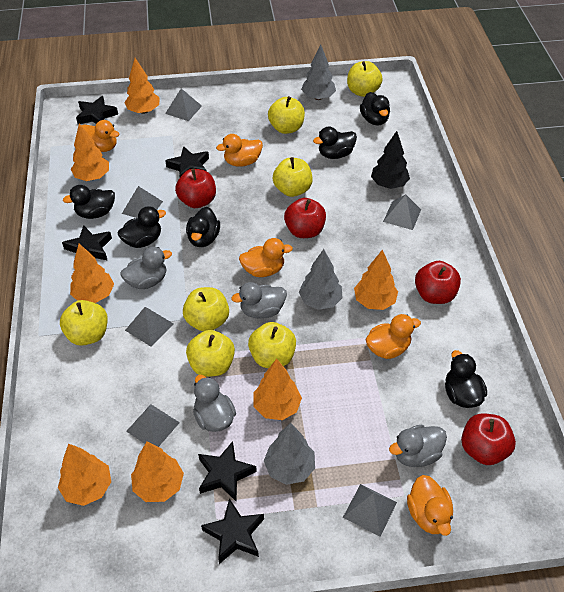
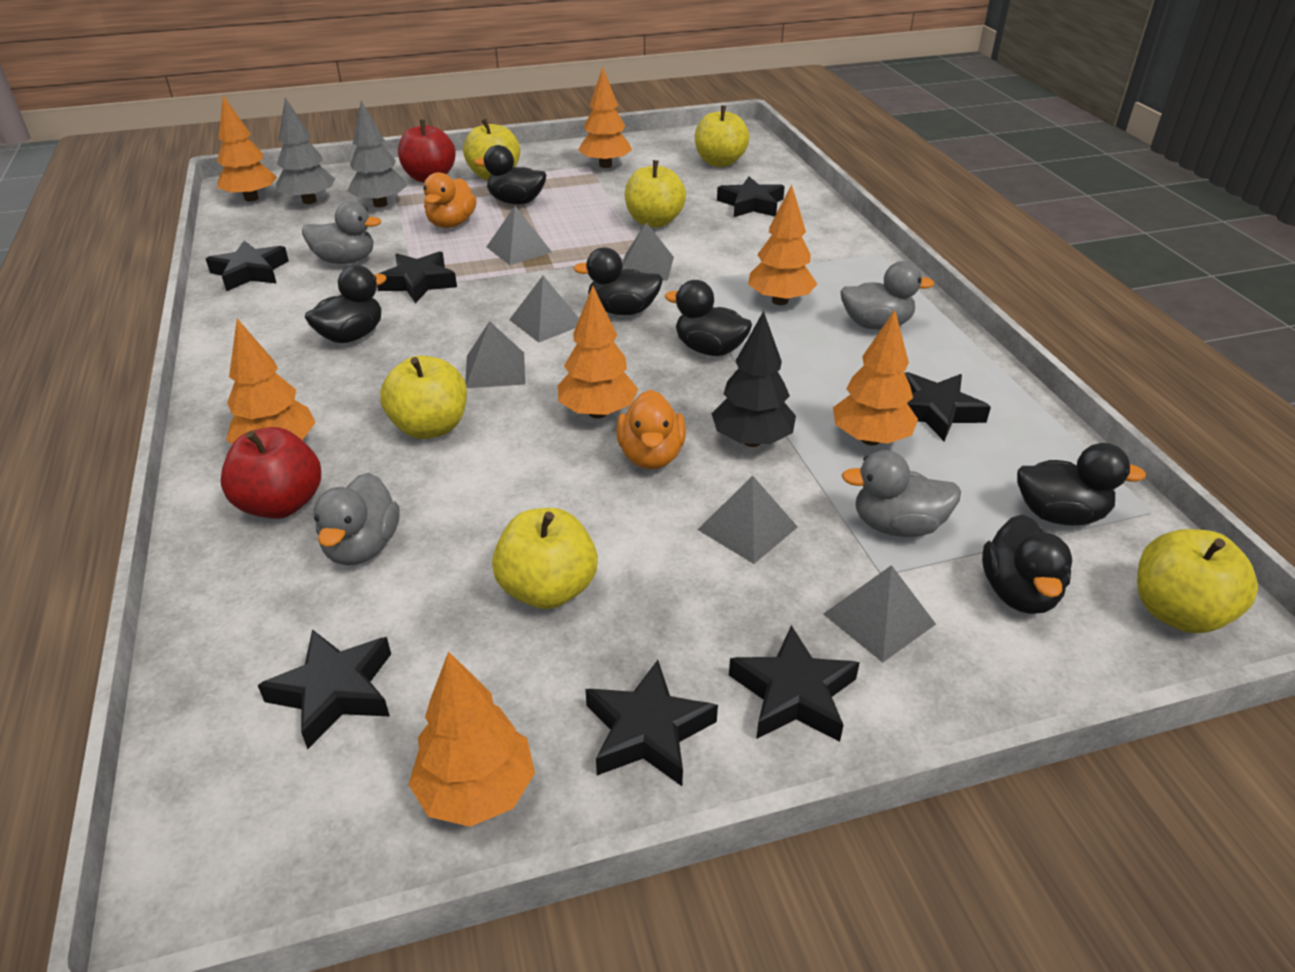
black star: [62,225,112,261] [76,96,118,124] [165,146,209,177] [198,441,257,501] [201,498,264,564] = 5 -> [206,241,289,291] [258,629,391,749] [377,251,457,303] [586,660,718,786] [717,177,785,217] [729,625,860,742] [905,372,991,441] = 7
grey tree: [264,423,315,485] [299,249,343,310] [301,44,336,100] = 3 -> [276,98,335,204] [347,101,407,207] = 2
orange duck: [81,120,119,152] [216,134,263,167] [239,238,293,277] [365,314,421,359] [407,475,453,536] = 5 -> [423,172,477,228] [616,390,686,469] = 2
red apple: [175,169,216,208] [284,198,326,238] [415,261,461,304] [461,414,516,465] = 4 -> [220,427,321,519] [398,120,456,182] = 2
yellow apple: [60,300,108,346] [183,287,229,331] [186,330,235,377] [248,322,296,368] [268,96,305,134] [273,157,312,197] [347,61,383,97] = 7 -> [380,356,467,439] [463,119,520,181] [492,508,598,609] [625,160,686,228] [695,105,749,167] [1137,529,1258,633] = 6

